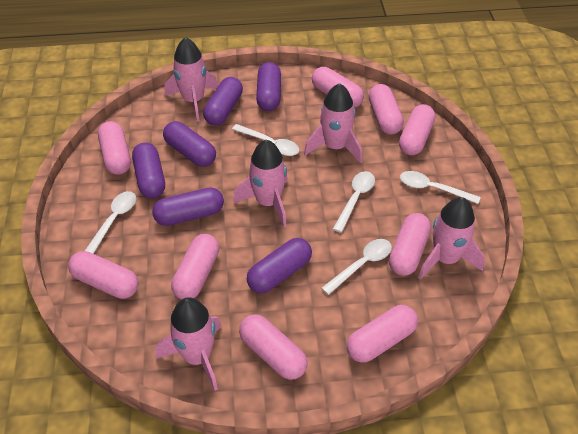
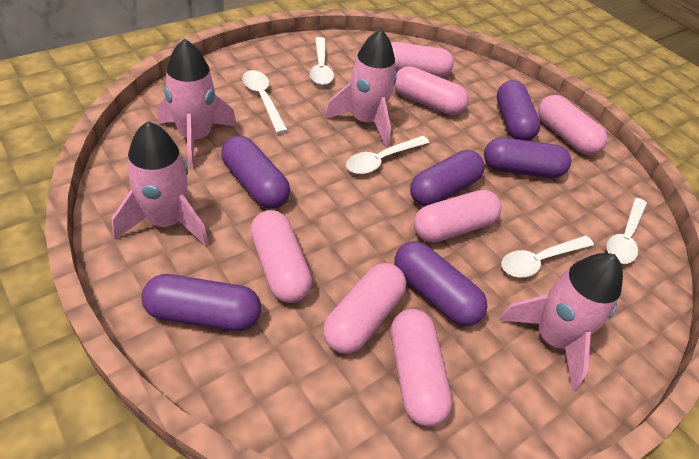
pink capsule: [68,251,139,299] [98,121,131,175] [171,234,219,300] [239,314,308,380] [312,67,364,108] [346,305,418,363] [369,84,404,134] [389,213,431,276] [399,104,435,155] = 9 -> [250,210,312,303] [323,263,406,354] [391,42,454,78] [391,309,452,426] [394,66,469,115] [414,190,502,243] [538,95,607,155] = 7
pink rocket: [156,297,222,391] [165,37,218,121] [233,140,288,227] [304,83,362,163] [418,197,485,280] = 5 -> [112,121,209,246] [157,39,237,169] [324,29,397,147] [499,253,623,390] = 4

